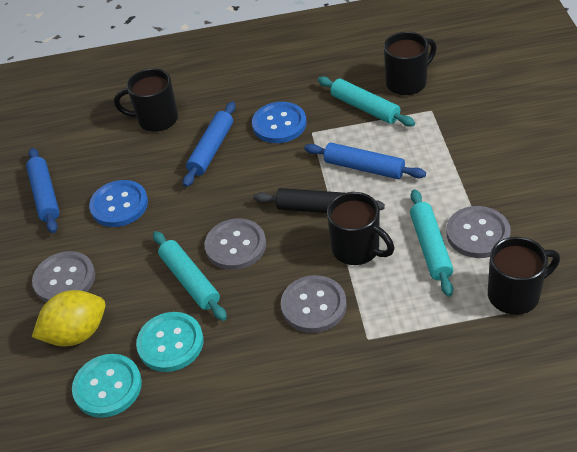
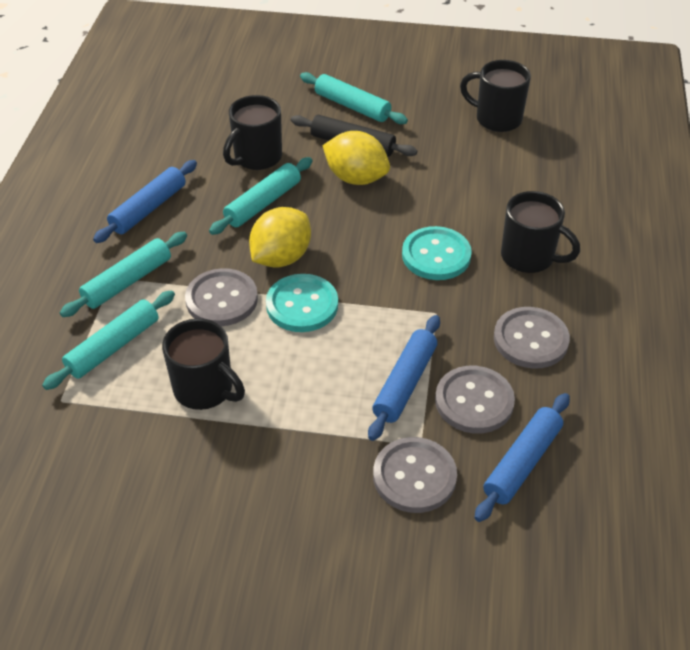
blue button: [89,180,148,227] [252,102,307,143] = 2 -> none = 0
turquoise rolling pin: [153,231,227,321] [318,76,415,127] [410,189,453,297] = 3 -> [42,290,175,390] [60,232,187,317] [209,157,313,235] [300,72,408,124] = 4
yellow lemon: [32,290,105,346] = 1 -> [249,207,311,268] [323,131,390,185] = 2

